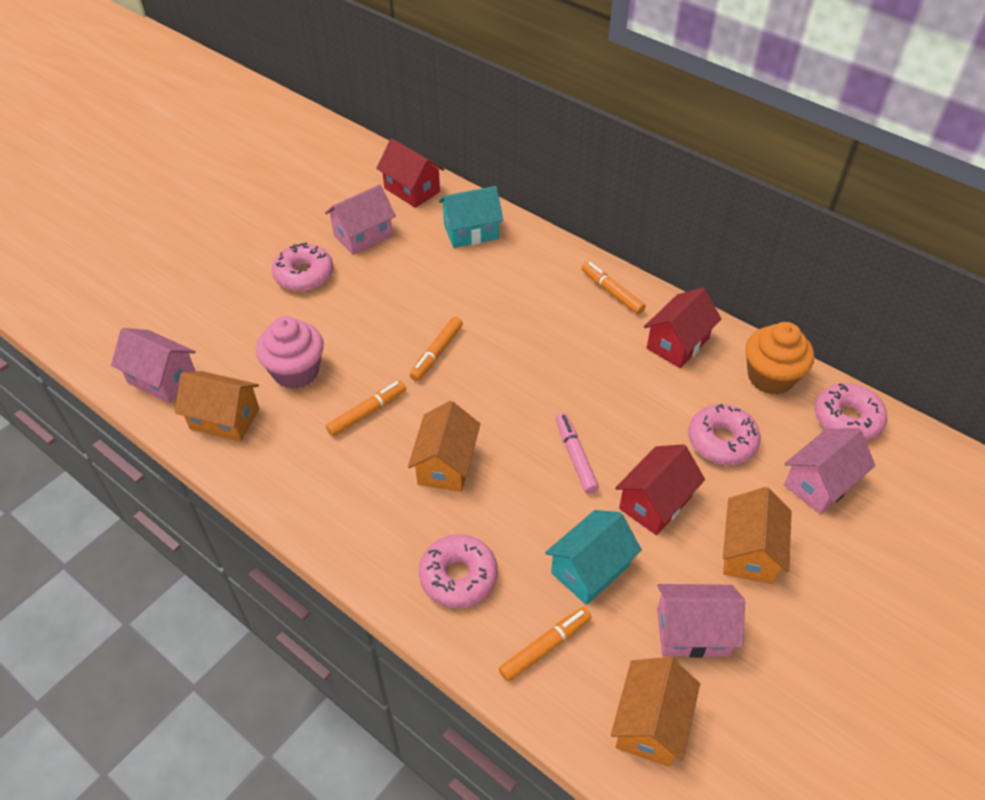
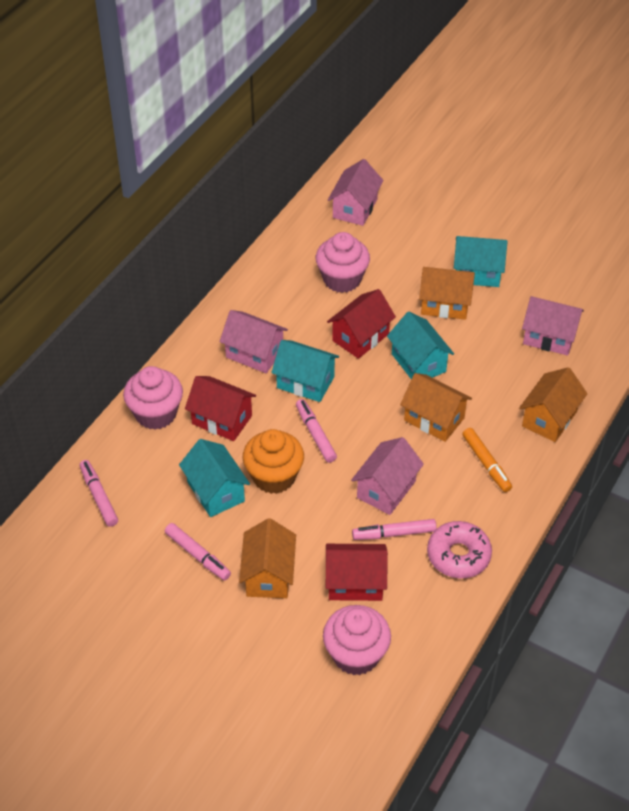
orange marker: [326,381,406,436] [410,317,463,381] [499,607,592,682] [581,262,646,315] = 4 -> [462,428,512,492] = 1
pink cupcake: [256,316,324,389] = 1 -> [123,366,183,430] [316,232,370,293] [323,605,391,675] = 3
pink donut: [272,242,333,292] [419,534,498,608] [688,404,761,465] [815,383,887,441] = 4 -> [427,521,492,578] = 1
pink marker: [556,413,599,494] = 1 -> [80,460,118,527] [165,523,231,581] [296,399,337,463] [352,519,437,540] = 4
turquoise house: [439,186,503,248] [545,510,642,605] = 2 -> [179,439,250,517] [271,340,339,402] [387,312,454,379] [454,236,507,287] = 4

